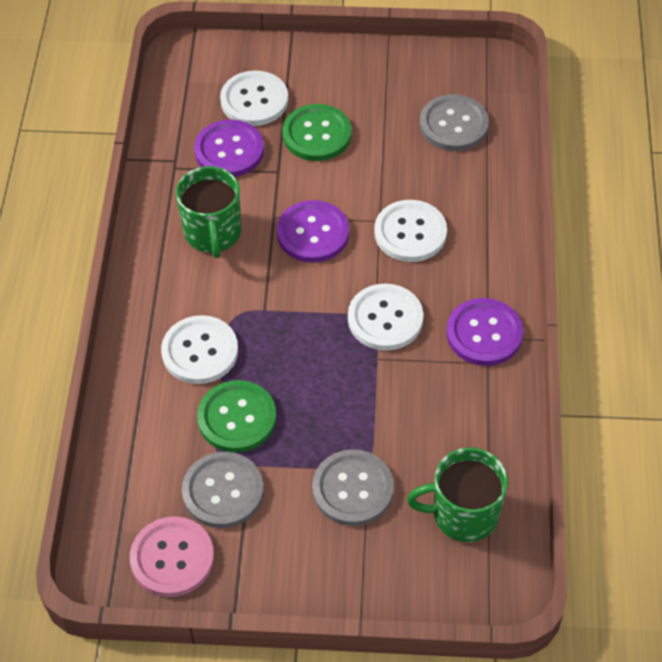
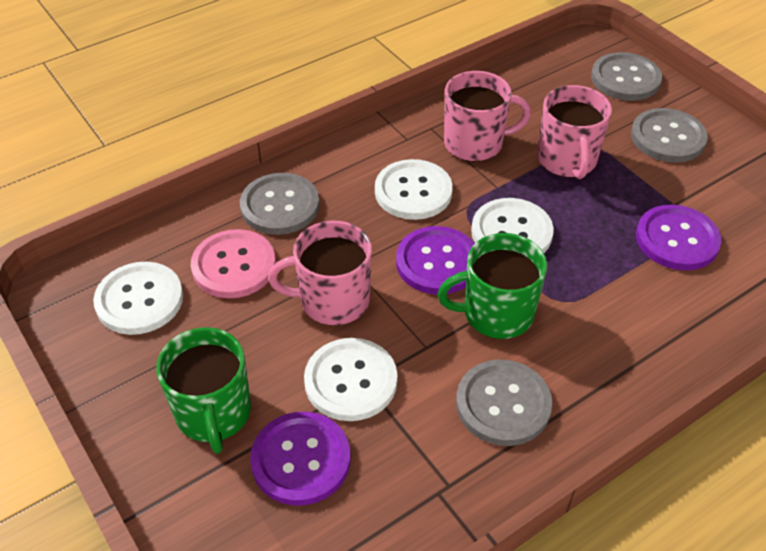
green button: [197,380,276,453] [282,104,351,161] = 2 -> none = 0
grey button: [182,452,264,528] [312,449,394,526] [420,94,489,151] = 3 -> [240,173,319,235] [456,360,552,446] [591,52,662,101] [631,108,708,163] = 4
pink mug: none = 0 -> [268,221,372,326] [444,71,531,162] [537,85,612,179] = 3

